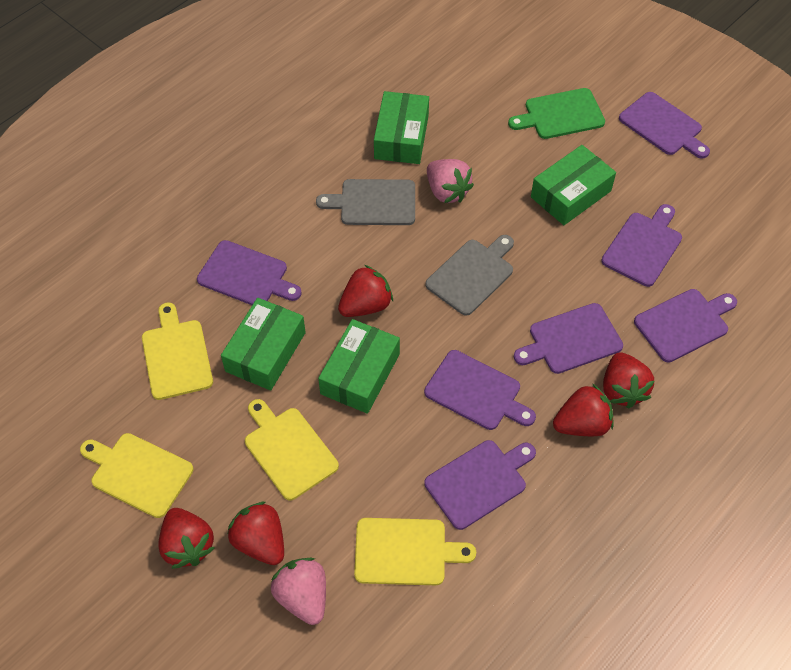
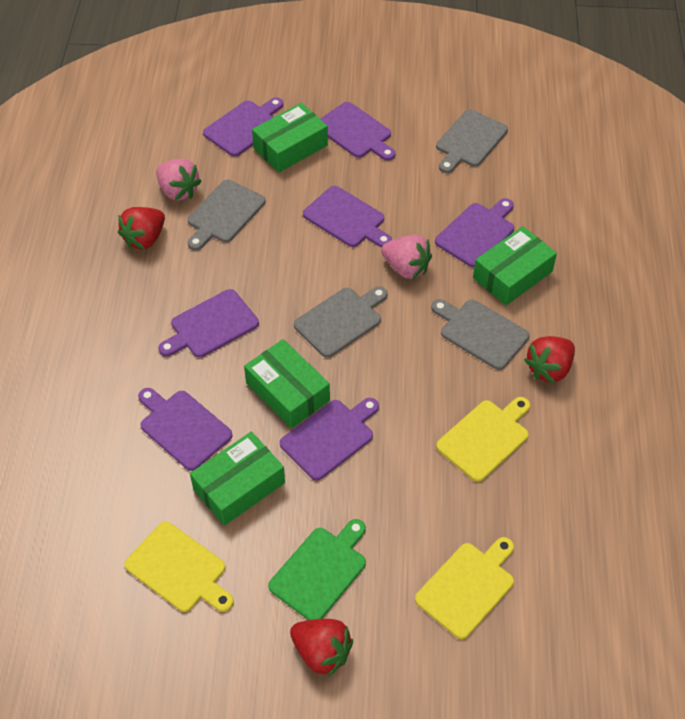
grey cutting board: [316,179,415,225] [425,235,514,316] = 2 -> [188,180,265,250] [294,286,387,358] [431,299,530,370] [436,109,508,173] = 4
red strawberry: [158,508,215,569] [228,502,284,565] [338,265,393,317] [553,384,614,436] [603,352,654,409] = 5 -> [118,207,165,249] [290,619,353,677] [524,336,575,384] = 3
yellow cutting board: [80,433,194,518] [142,302,213,400] [245,399,339,500] [354,518,476,585] = 4 -> [125,521,234,612] [415,537,514,639] [436,397,530,482] = 3

